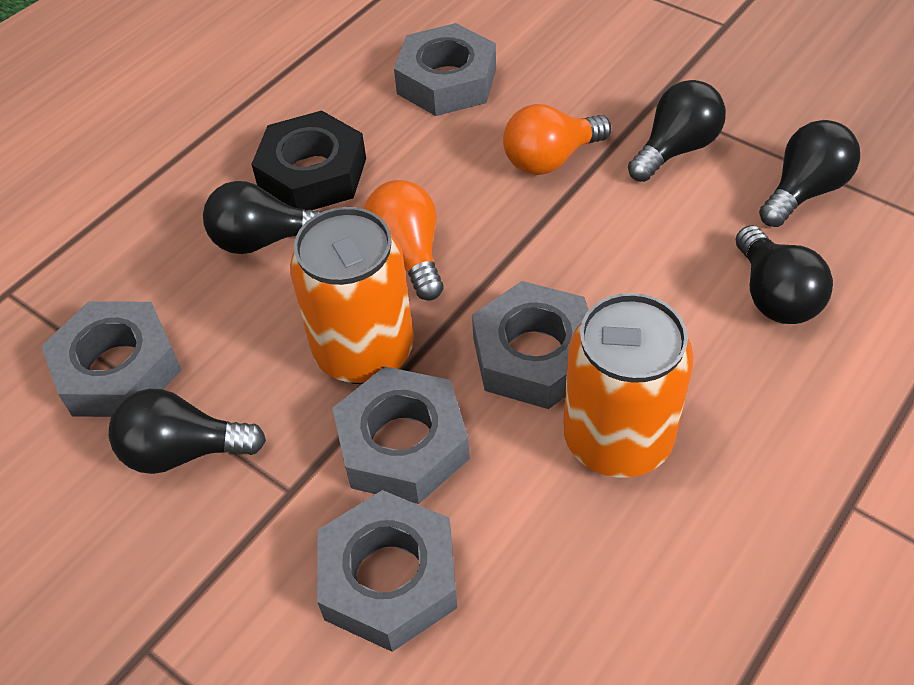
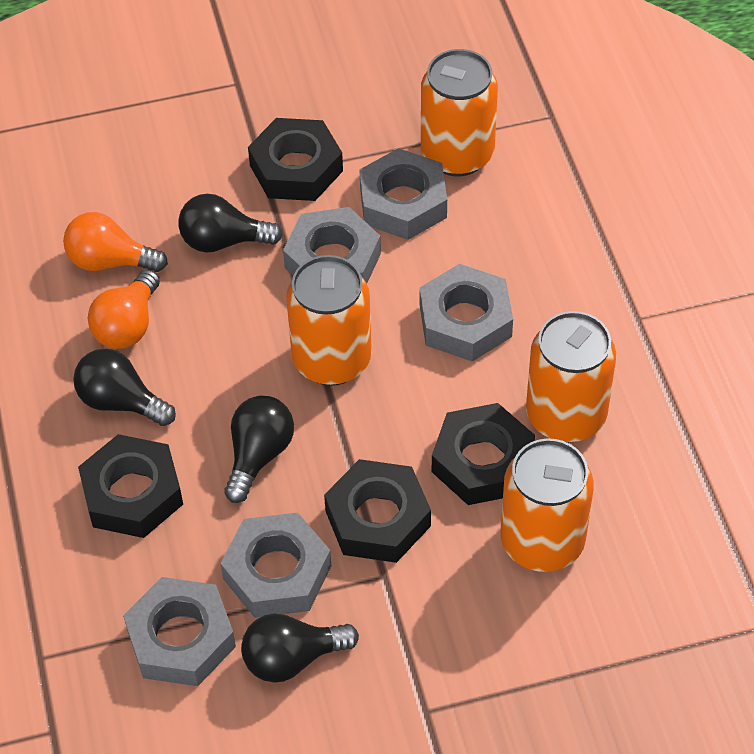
black light bulb: [109,388,266,474] [203,181,323,254] [628,80,726,182] [736,225,833,324] [759,120,860,227] = 5 -> [73,349,176,426] [178,194,283,252] [224,396,294,503] [241,614,359,683] = 4
black nut: [251,110,366,210] = 1 -> [78,434,183,538] [248,118,343,201] [324,459,431,563] [432,403,535,505] = 4
orange can: [290,207,414,384] [563,293,694,478] = 2 -> [286,255,372,386] [421,49,498,176] [500,438,594,572] [526,311,616,443] = 4

